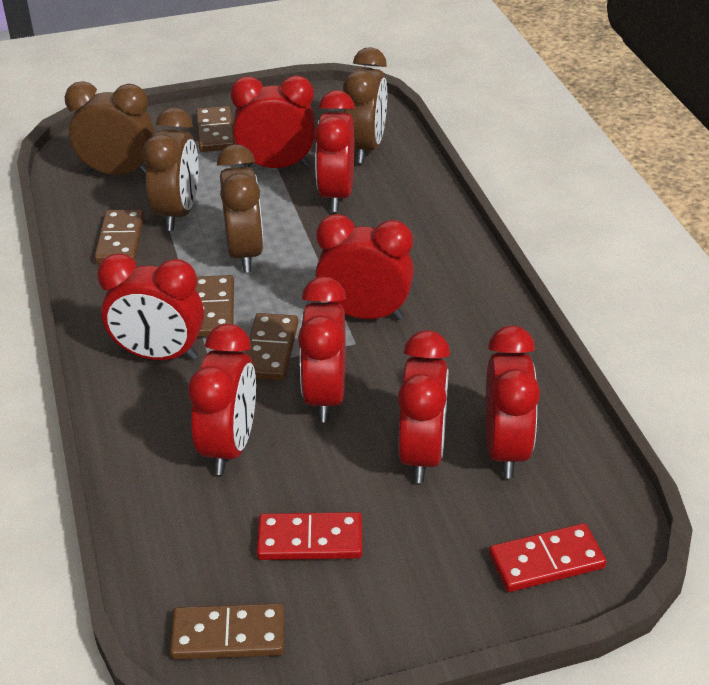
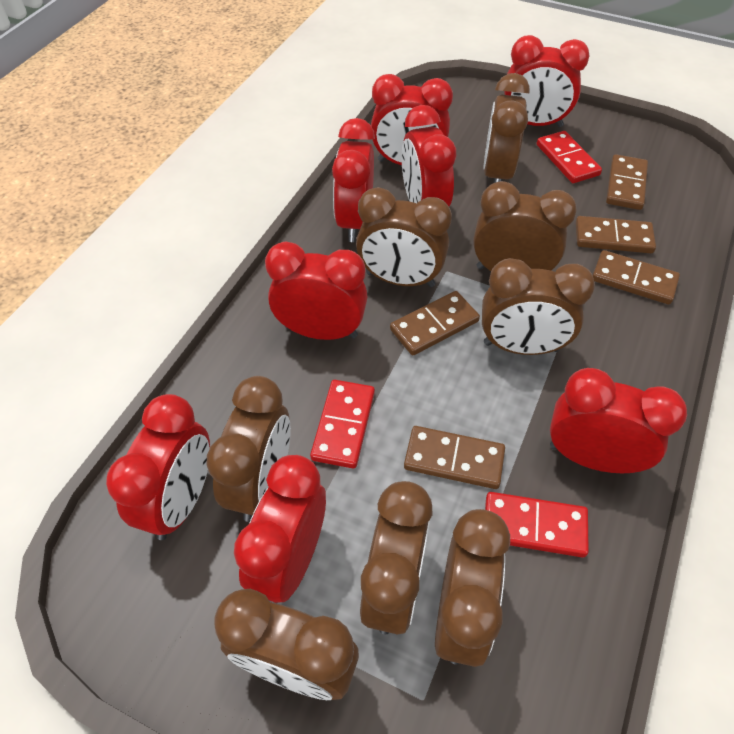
brown clock: [65,81,155,176] [143,107,199,231] [217,144,264,272] [343,47,387,163] = 4 -> [207,376,291,522] [215,589,359,700] [356,187,452,287] [360,481,433,635] [435,509,510,667] [473,181,577,271] [482,258,595,355] [483,73,530,183] = 8
red domino: [257,512,362,560] [489,523,606,592] = 2 -> [310,380,375,469] [485,492,589,558] [537,131,602,183] = 3

